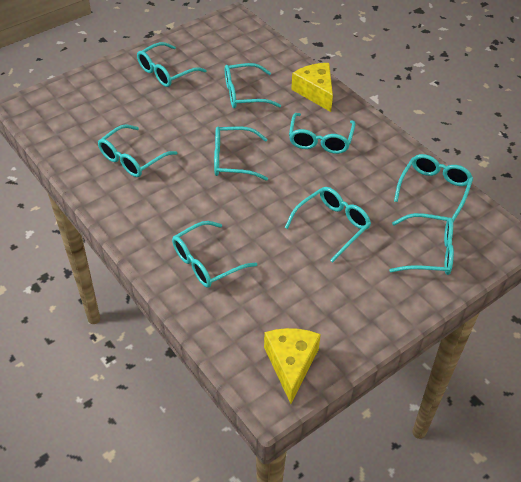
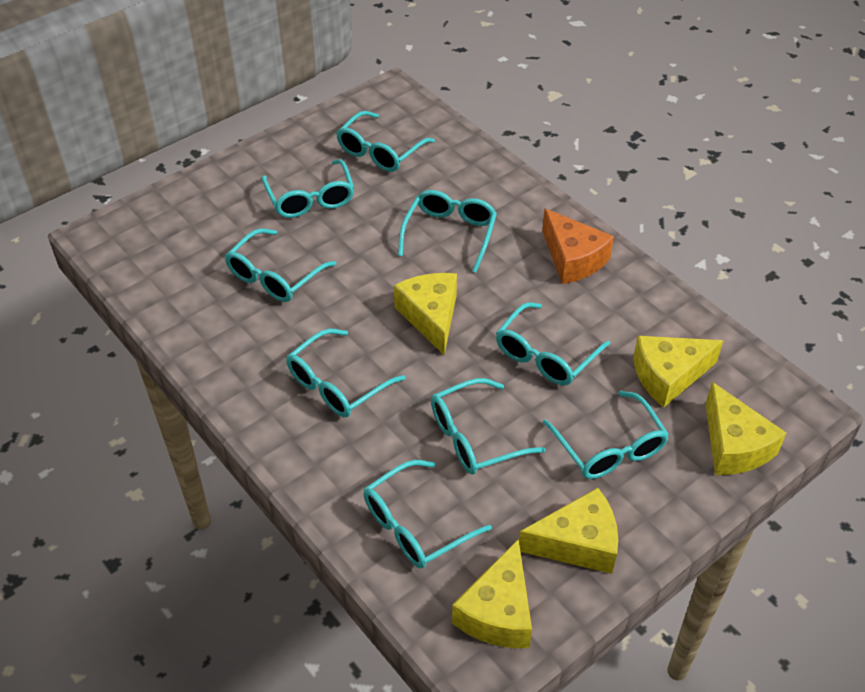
orange cheese: none = 0 -> [542,209,614,284] = 1
yellow cheese: [264,328,321,404] [291,63,333,112] = 2 -> [394,273,457,355] [452,539,532,648] [519,488,618,574] [633,336,723,408] [705,382,786,475] = 5

